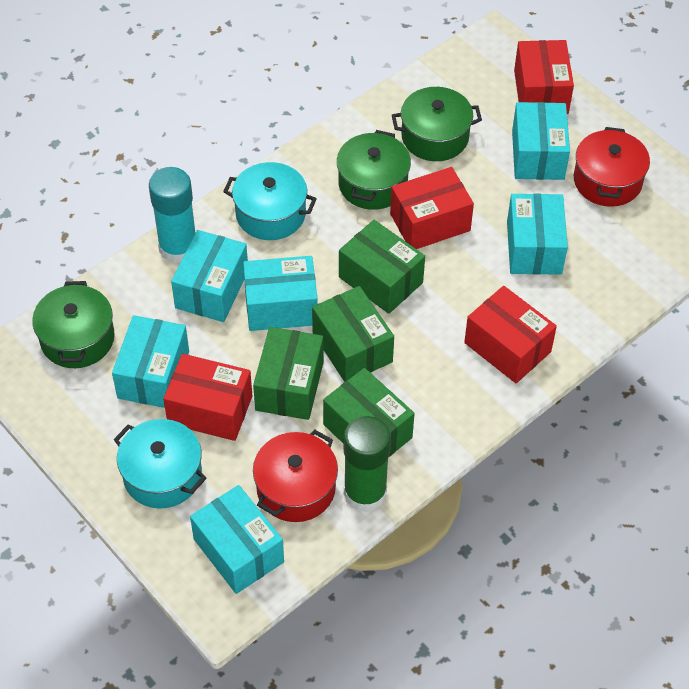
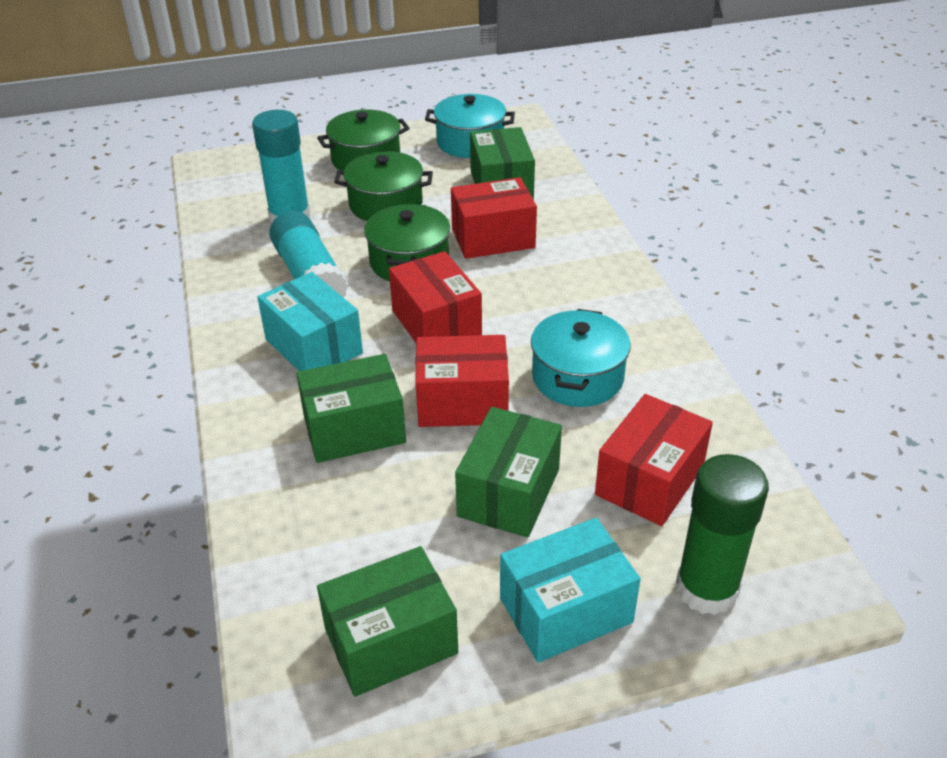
red pot: [253,430,338,522] [574,127,650,207] = 2 -> none = 0
turquoise box: [112,315,189,408] [171,230,248,322] [190,485,284,594] [243,256,318,331] [507,194,568,275] [512,102,570,180] = 6 -> [257,272,363,371] [500,518,641,663] = 2
turquoise glue stick: [149,167,195,264] = 1 -> [252,110,311,224] [269,211,348,297] = 2

